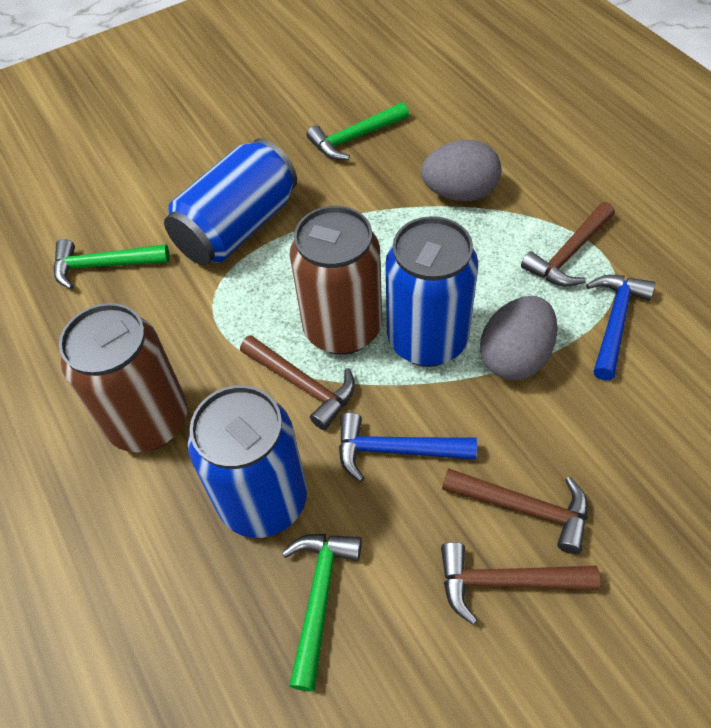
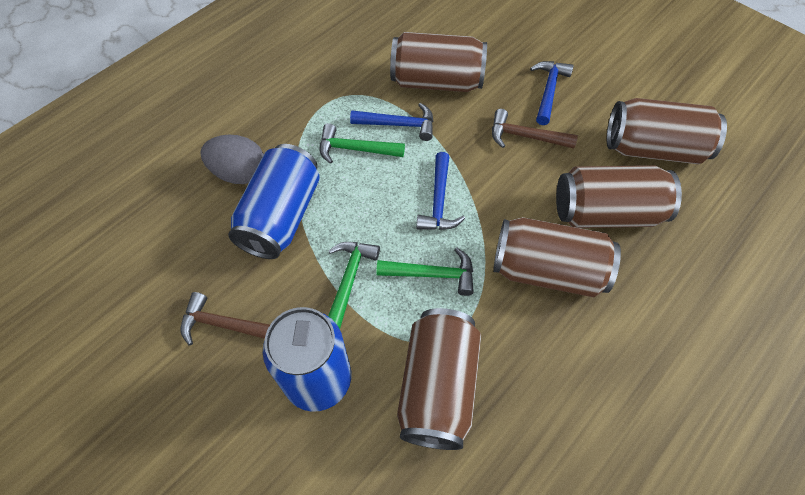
blue can: [164,138,297,265] [188,385,307,538] [385,216,478,367] = 3 -> [228,144,320,259] [263,307,351,412] = 2
blue hammer: [339,412,477,482] [586,275,656,381] = 2 -> [350,103,433,141] [416,152,465,230] [530,61,574,125] = 3
brown can: [59,303,187,452] [290,206,382,355] = 2 -> [390,32,487,92] [397,308,481,450] [493,217,621,297] [556,165,682,228] [607,98,727,164] = 5
brown hammer: [240,335,355,430] [441,542,600,625] [442,468,588,554] [521,202,615,286] = 4 -> [181,292,270,346] [492,109,578,149] = 2
grey egg: [421,140,501,201] [480,296,558,381] = 2 -> [200,135,264,184] = 1

